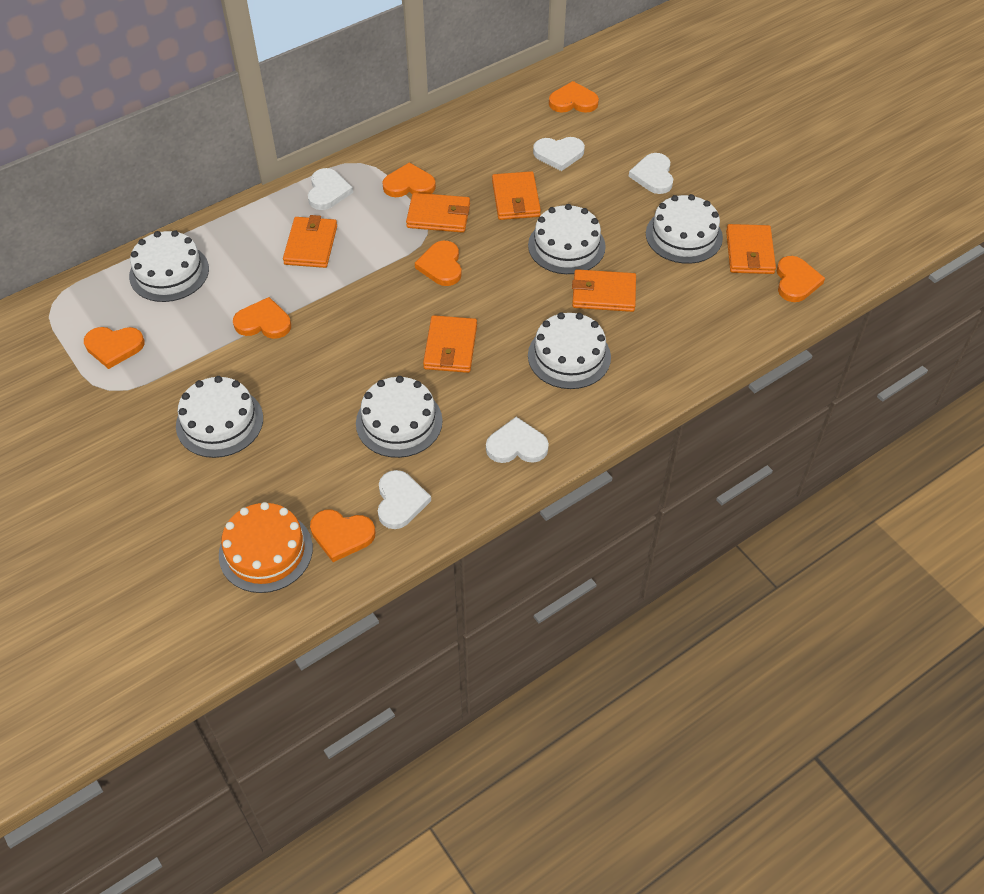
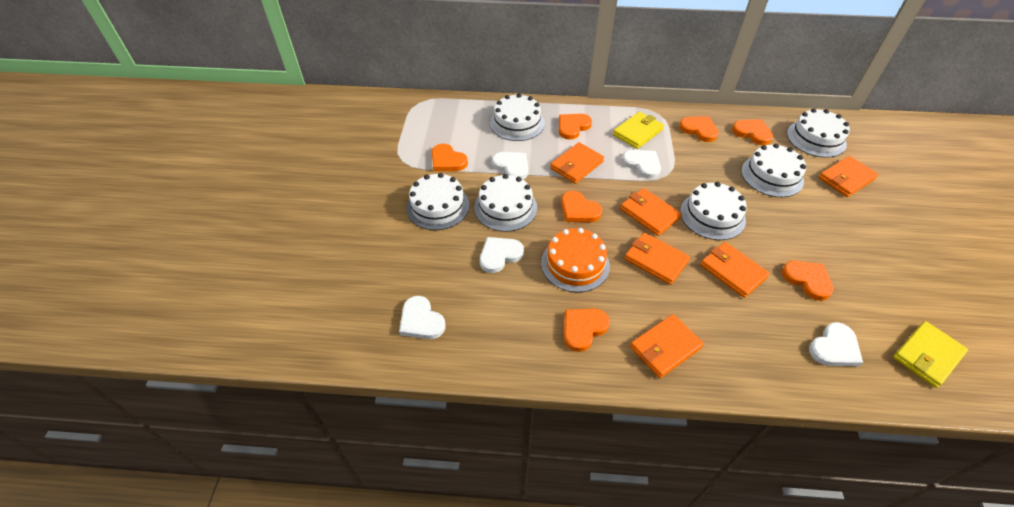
yellow wallet: none = 0 -> [613,112,664,149] [893,321,968,388] = 2

